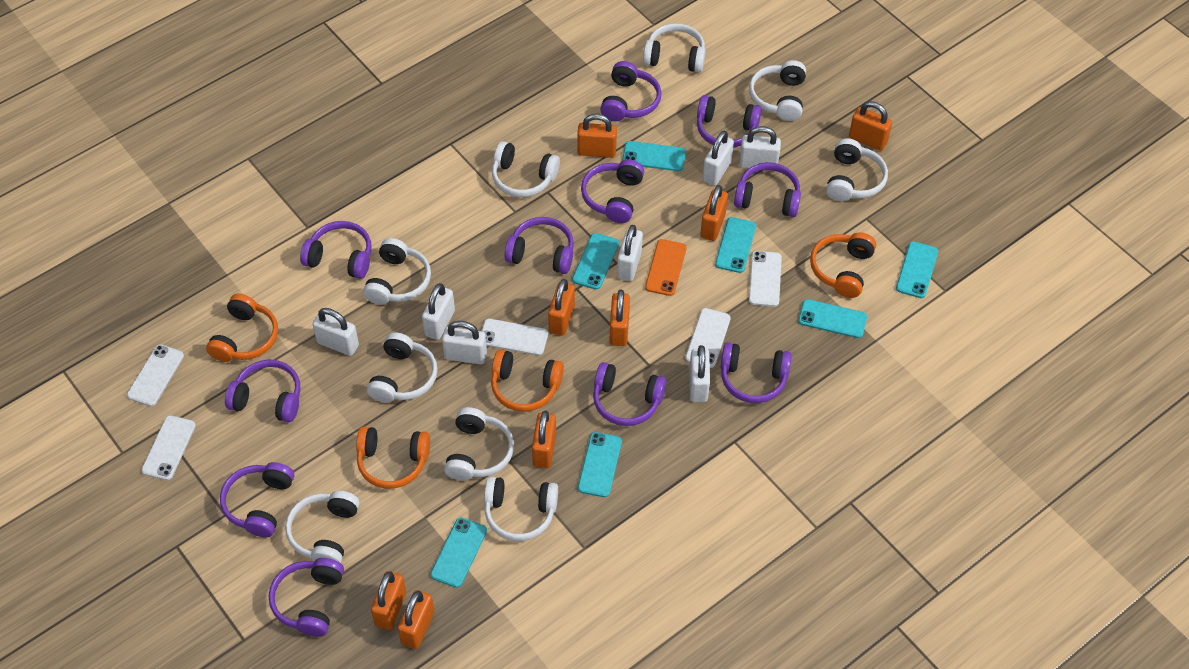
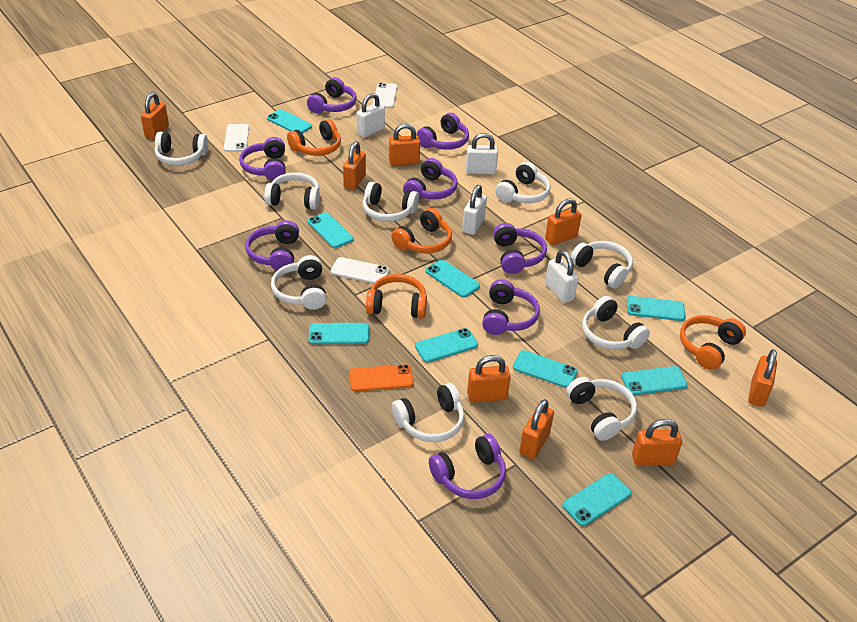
purple headphones: [220,462,294,537] [225,360,301,423] [269,558,344,637] [300,221,372,279] [504,217,574,274] [581,159,644,223] [593,362,666,426] [600,61,661,121] [697,95,762,148] [721,342,792,403] [734,162,801,217] = 11 -> [239,137,286,181] [245,220,299,271] [307,77,357,114] [403,158,458,200] [416,113,469,150] [429,434,506,499] [482,279,540,335] [493,223,547,274] = 8
turquoise phone: [430,517,487,588] [572,233,619,290] [578,432,622,497] [622,141,686,171] [715,217,756,273] [798,299,867,338] [896,241,938,298] = 7 -> [267,109,312,133] [308,212,354,248] [309,323,369,344] [415,328,478,363] [425,259,480,298] [513,350,578,388] [562,473,631,526] [621,366,687,395] [627,296,685,321] = 9
white padlock: [313,308,359,356] [422,283,455,340] [442,321,487,364] [617,225,643,281] [689,345,710,402] [702,131,734,186] [739,126,781,168] = 7 -> [356,93,385,138] [462,185,487,235] [466,133,498,174] [545,250,579,303] = 4
white phone: [127,344,184,406] [141,415,196,480] [481,319,548,356] [685,308,731,368] [749,251,782,307] = 5 -> [224,124,249,152] [331,257,389,284] [373,83,397,108] = 3

